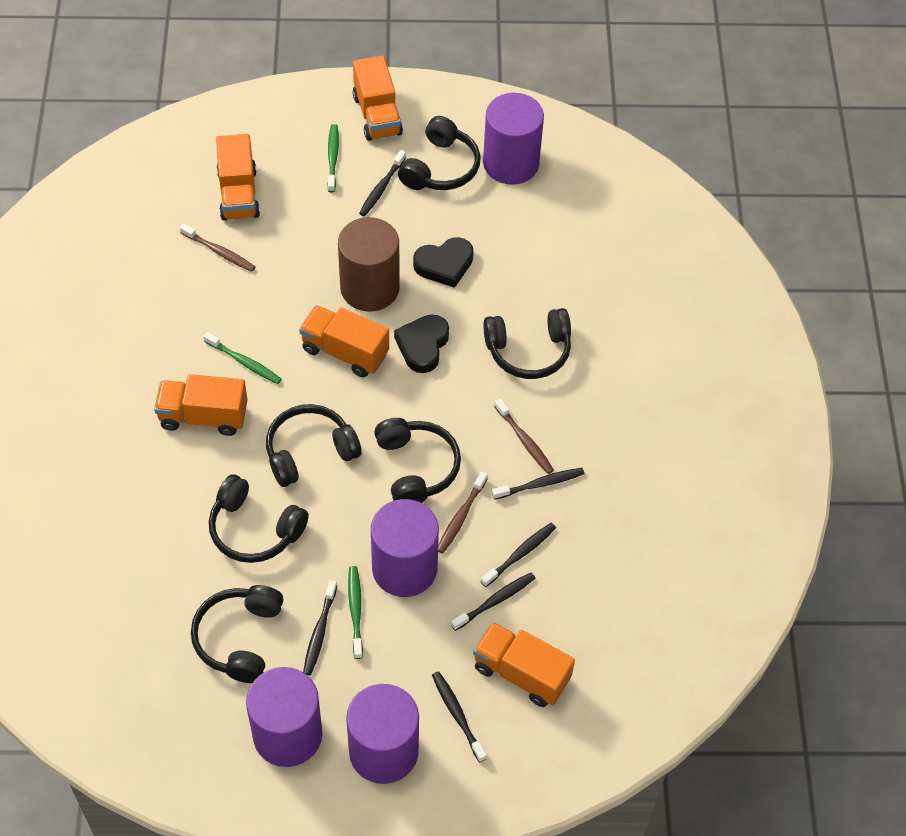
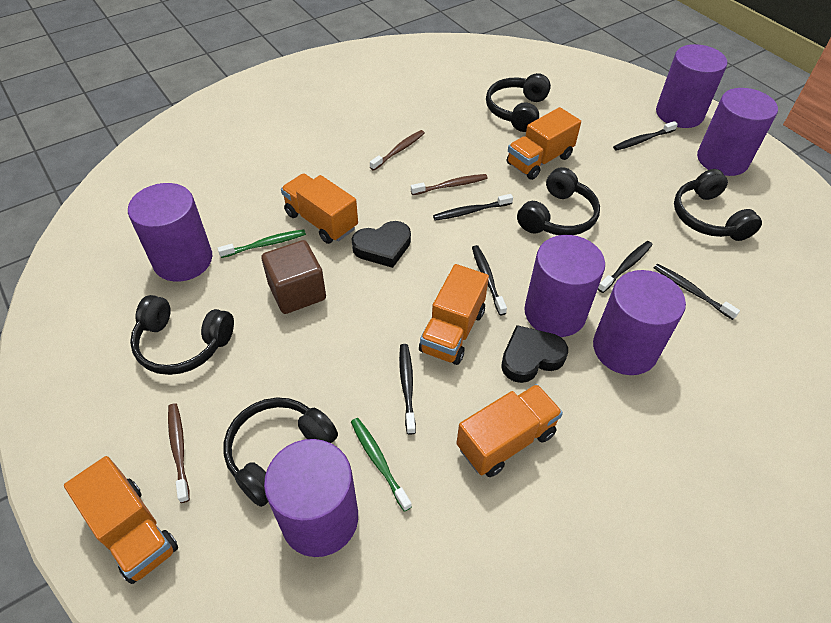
black headphones: [191,585,284,683] [209,474,309,563] [266,404,362,487] [374,418,461,503] [398,116,480,190] [483,308,571,379] = 6 -> [130,295,234,375] [223,397,338,507] [486,73,551,132] [517,167,600,235] [674,169,762,241] = 5
brown cube: none = 0 -> [261,240,326,314] = 1
brown cylinder: [338,217,400,311] = 1 -> none = 0
green toothbrush: [203,332,282,384] [328,124,339,192] [348,566,363,659] = 3 -> [218,229,306,258] [351,418,412,512] = 2
purple cylinder: [246,667,322,767] [346,684,419,784] [371,499,439,597] [483,93,544,185] = 4 -> [128,183,212,282] [264,439,358,557] [524,235,605,337] [593,270,686,375] [656,44,727,128] [697,88,778,176] = 6

